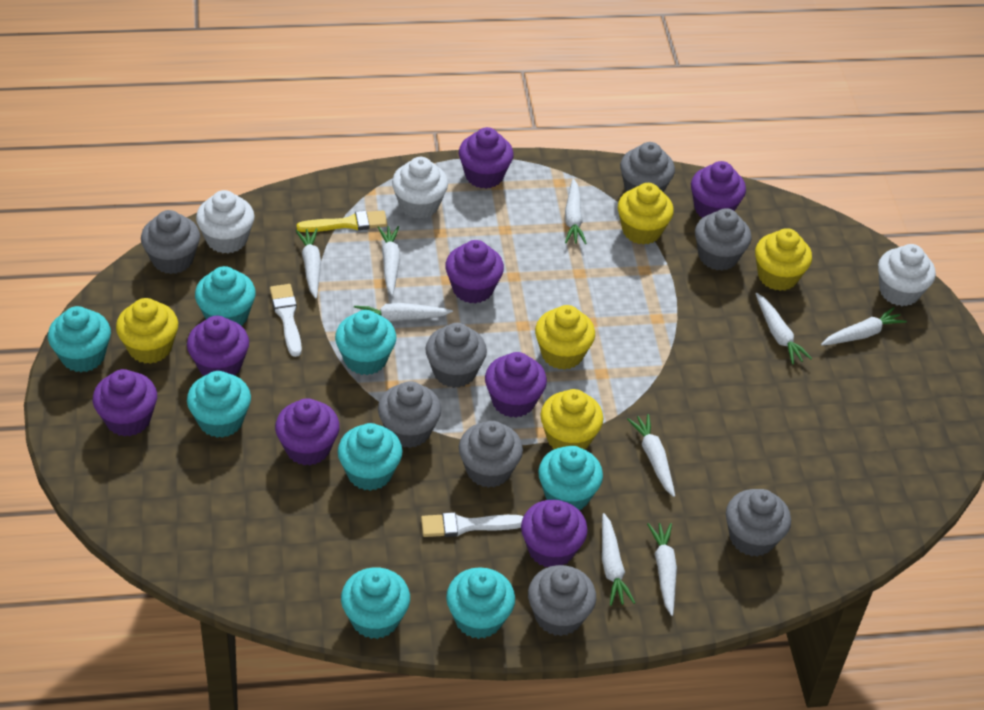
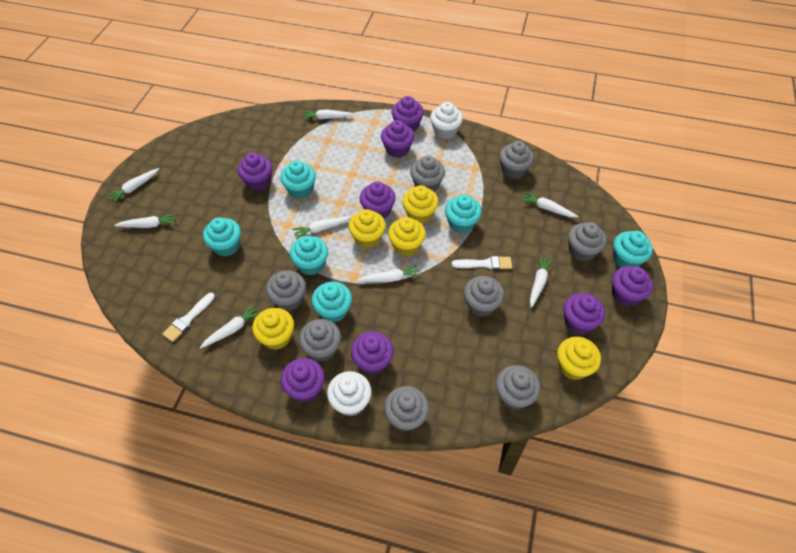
turquoise cupcake: [48,306,111,372] [187,371,251,438] [195,266,256,326] [335,310,396,375] [338,423,403,491] [341,567,410,639] [446,567,515,639] [538,446,603,510] = 8 -> [203,217,241,257] [280,160,316,199] [290,236,328,275] [311,282,352,323] [445,194,482,233] [613,231,653,268] = 6
white carrot: [296,228,321,299] [354,303,453,321] [378,226,400,296] [565,179,587,244] [602,513,635,606] [627,414,675,497] [647,523,677,616] [756,293,812,365] [821,307,907,345] = 9 -> [107,168,159,203] [114,213,176,228] [200,304,259,349] [292,216,352,239] [302,110,355,120] [357,265,421,282] [520,191,578,218] [530,255,554,308] = 8
white cupcake: [196,190,255,254] [392,157,448,219] [878,244,936,306] = 3 -> [327,371,372,416] [430,102,463,139] = 2
yellow brush: [297,210,388,232] = 1 -> none = 0

